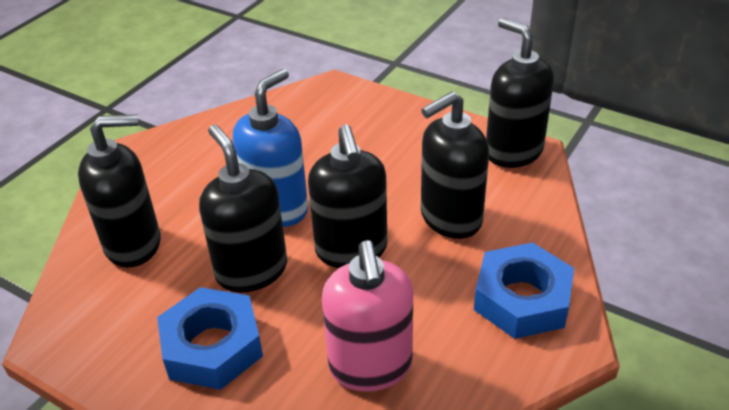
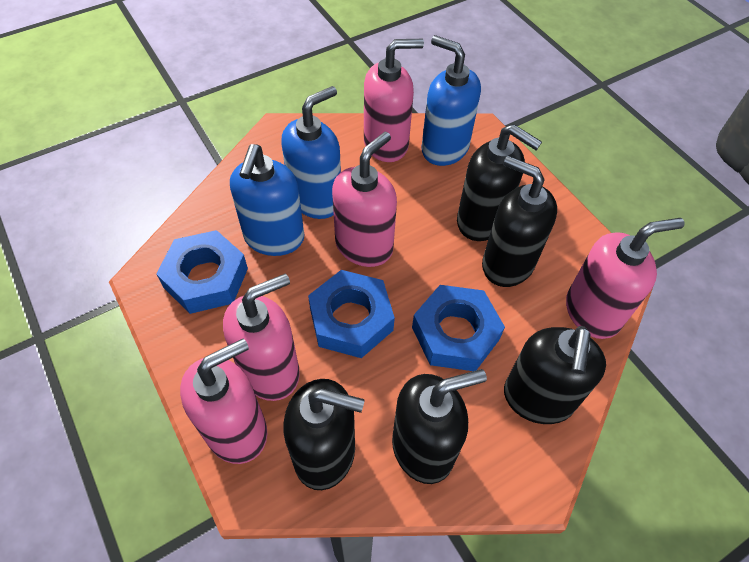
blue nut: [157,287,263,390] [474,242,574,339] = 2 -> [157,230,248,314] [308,270,395,358] [412,285,505,371] = 3
blue soap dispenser: [233,69,308,227] = 1 -> [230,144,304,256] [282,86,341,219] [422,35,481,166] = 3
pink soap dispenser: [322,240,413,392] = 1 -> [180,338,267,464] [223,273,300,401] [332,132,397,267] [364,39,424,162] [566,218,685,339] = 5

